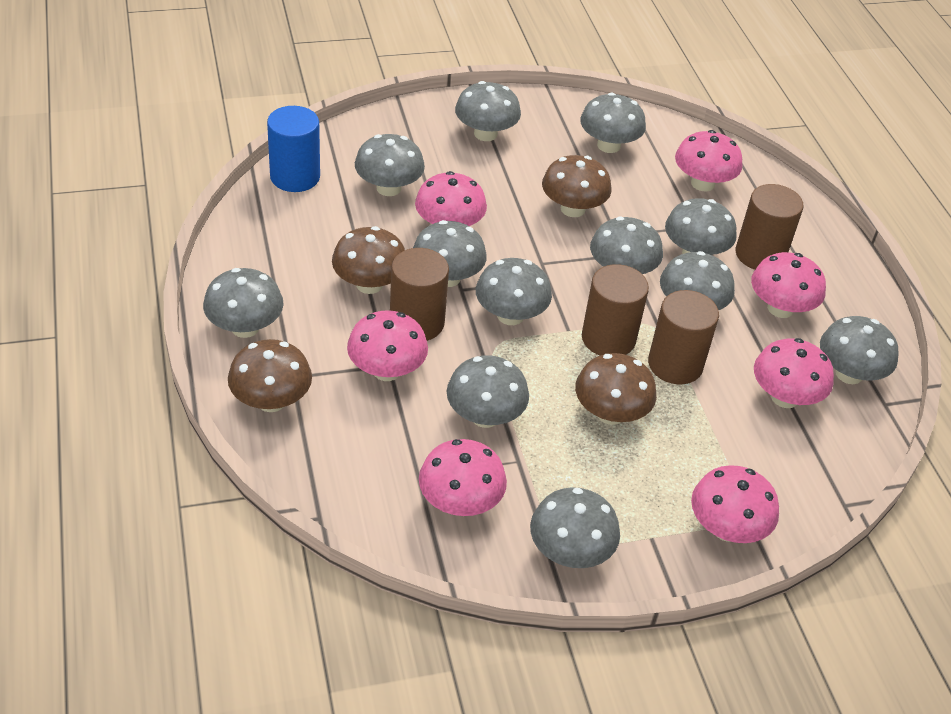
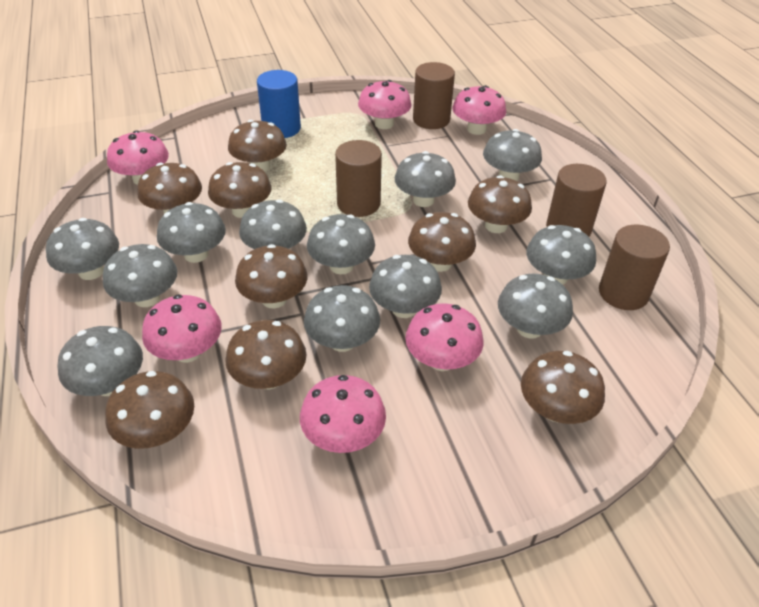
brown mushroom: [228,339,312,412] [332,226,405,294] [542,155,612,217] [575,353,657,425] = 4 -> [105,371,194,449] [137,163,202,214] [208,162,271,218] [225,320,306,389] [228,120,287,172] [235,244,308,308] [408,212,476,272] [468,175,532,233] [521,351,605,424] = 9
pink mushroom: [347,310,428,381] [415,171,487,226] [419,439,507,516] [675,130,743,192] [691,465,779,543] [751,252,826,318] [754,338,834,408] = 7 -> [107,130,169,185] [142,294,222,363] [300,375,386,453] [358,80,412,129] [405,303,484,371] [453,85,506,135] = 6

